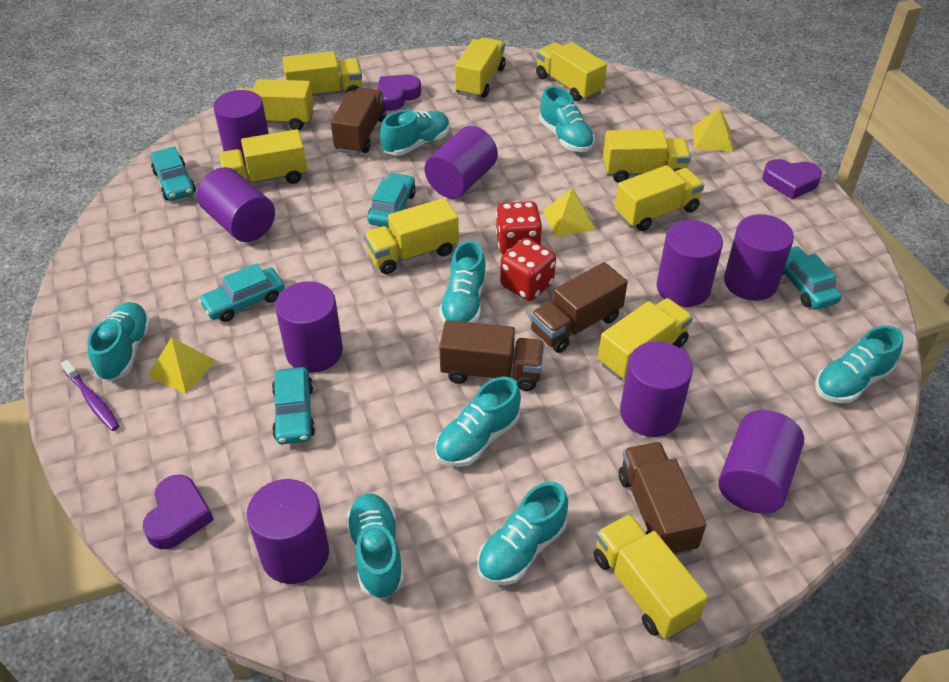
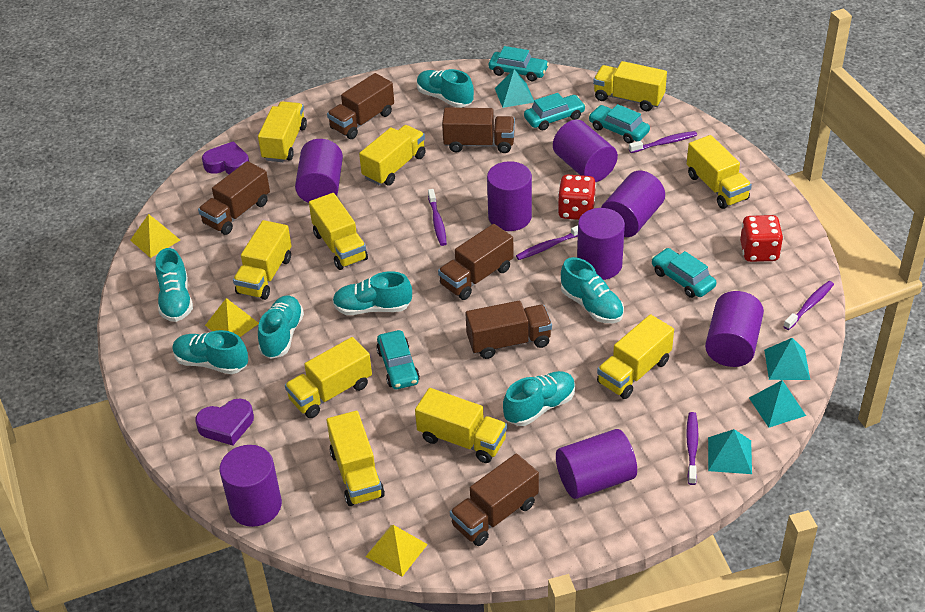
brown truck: [331,88,386,155] [439,320,544,391] [530,262,628,353] [619,442,706,556] = 4 -> [198,161,270,235] [327,73,394,139] [438,224,514,300] [442,107,515,153] [450,454,539,546] [465,301,552,359] = 6
purple cylinder: [197,167,275,242] [213,90,269,167] [247,479,329,584] [275,281,343,373] [424,126,498,199] [620,341,693,437] [657,220,723,307] [718,410,804,514] [724,214,794,301] = 9 -> [219,445,282,527] [295,139,343,203] [487,161,532,231] [553,120,618,182] [556,429,637,499] [577,208,625,280] [601,171,665,237] [705,291,764,367] = 8
purple heart: [142,475,214,549] [378,75,421,111] [762,159,822,199] = 3 -> [195,398,254,445] [202,141,249,174] = 2
purple toothbrush: [61,360,120,431] = 1 -> [428,189,447,246] [516,225,578,260] [629,131,697,153] [686,412,698,485] [783,281,834,330] = 5
turquoise pyramid: none = 0 -> [495,69,534,108] [708,429,752,474] [749,380,806,427] [764,338,810,380] = 4
turquoise shoe: [87,302,151,381] [346,494,404,599] [380,110,450,156] [435,377,521,467] [439,240,486,323] [478,482,568,585] [539,86,595,152] [815,326,903,403] = 8 -> [155,248,193,322] [172,330,248,374] [258,295,304,359] [332,271,412,315] [417,69,474,108] [503,371,575,426] [561,257,624,323] = 7

